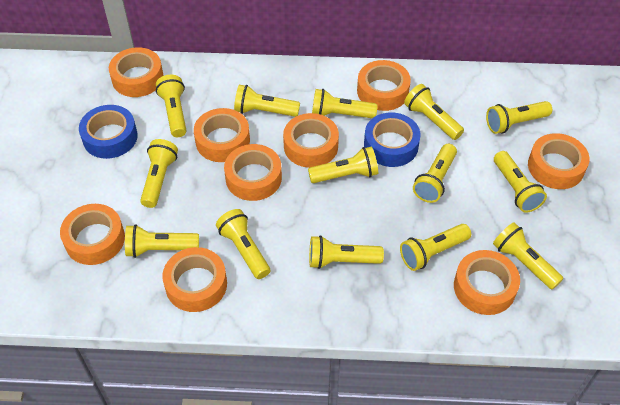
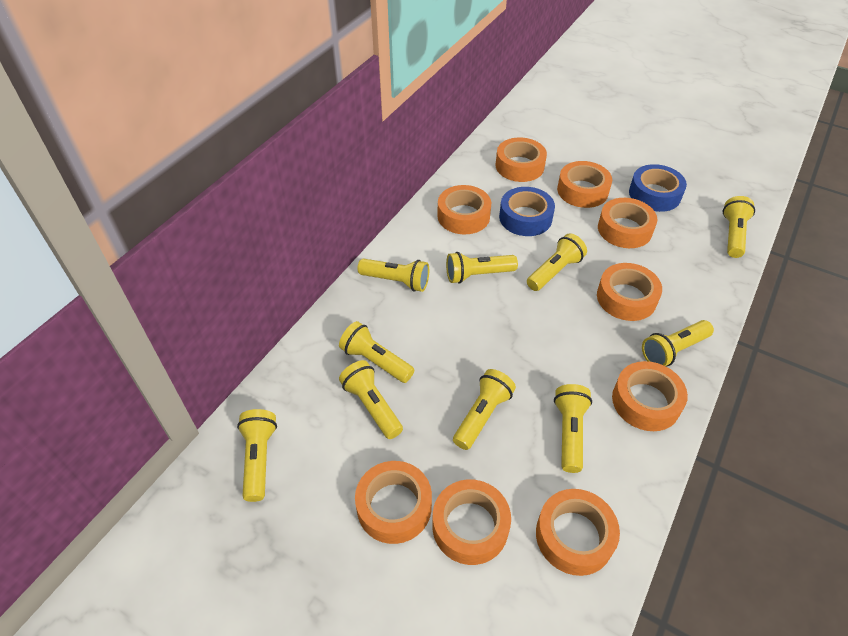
yellow flashlight: [125,224,199,258] [140,139,178,208] [156,75,187,137] [216,209,270,279] [234,85,300,117] [308,146,378,183] [309,235,384,269] [312,89,377,118] [400,224,471,271] [404,84,464,140] [413,144,457,203] [486,101,552,134] [493,222,563,290] [494,151,547,213] = 14 -> [237,409,277,502] [339,321,414,383] [339,360,403,439] [358,259,429,292] [446,252,518,284] [453,369,516,450] [527,233,587,291] [554,384,592,473] [642,320,714,366] [723,196,755,258] = 10

